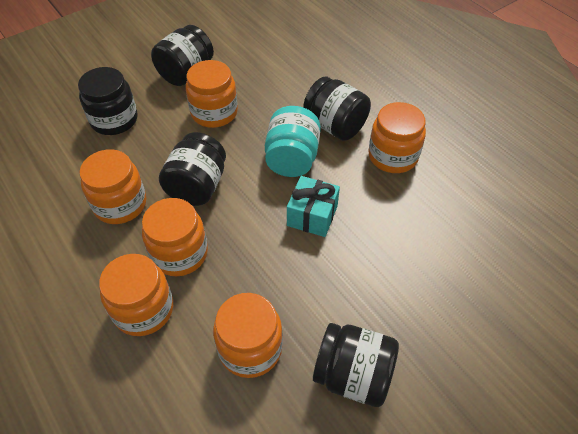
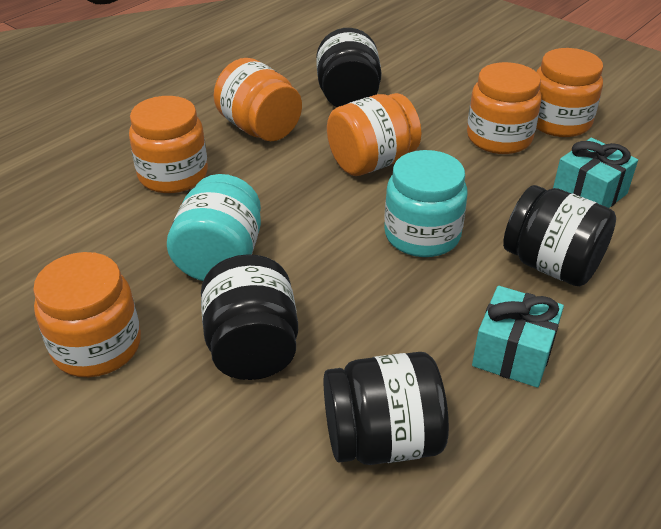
black jar: [78,67,137,135] [151,25,214,86] [159,132,226,206] [303,77,371,141] [313,323,399,407] = 5 -> [201,254,298,380] [316,28,382,107] [324,352,449,465] [503,185,616,286] = 4
turquoise gift: [287,176,340,237] = 1 -> [472,286,564,388] [553,138,638,208] = 2
turquoise jar: [265,106,321,177] = 1 -> [167,174,261,281] [384,150,468,257] = 2

